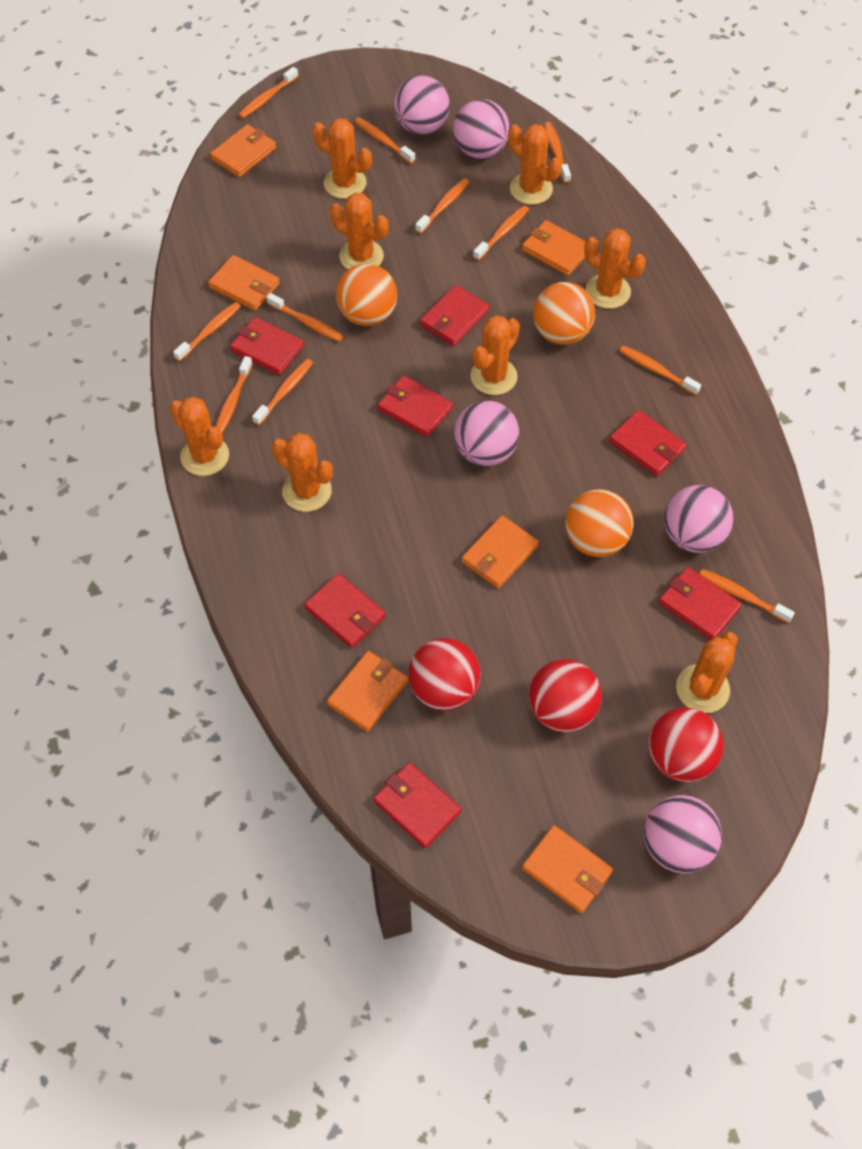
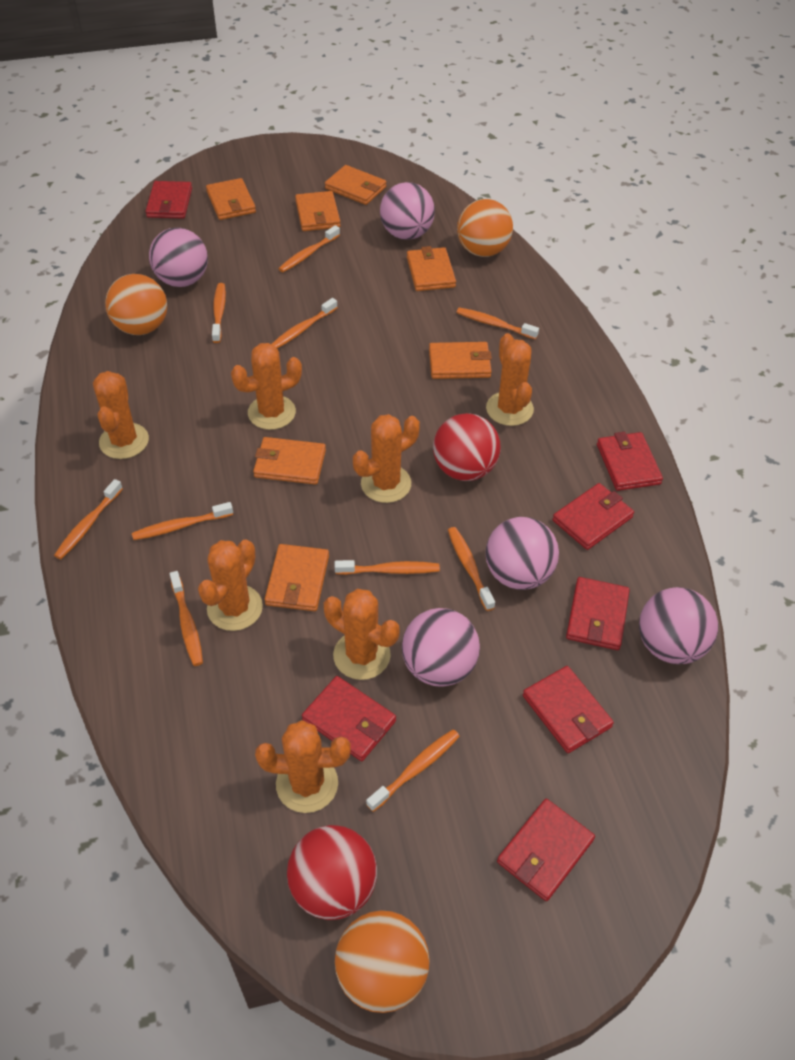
orange cactus: [170,397,229,476] [272,433,333,512] [312,118,372,199] [330,192,389,269] [471,315,520,395] [508,124,562,205] [584,228,646,309] [676,632,738,713] = 8 -> [93,371,149,459] [198,540,263,631] [231,343,302,430] [255,720,351,813] [324,589,400,680] [353,414,420,503] [486,333,534,426] = 7
orange toothbrush: [173,302,241,362] [215,356,253,433] [238,67,298,118] [252,359,313,425] [267,293,343,342] [355,117,416,164] [415,179,469,234] [473,205,529,261] [544,122,571,183] [619,345,701,395] [700,569,795,623] = 11 -> [54,479,123,559] [132,502,233,540] [170,571,203,666] [212,283,226,343] [271,298,338,348] [279,225,340,272] [335,560,440,575] [366,729,460,812] [448,527,495,611] [456,308,539,339] = 10
orange wallet: [208,255,280,311] [210,124,276,177] [327,651,408,732] [461,515,539,588] [522,220,585,276] [522,825,613,913] = 6 -> [206,178,256,220] [253,437,326,485] [265,544,329,611] [295,191,341,231] [325,165,386,205] [407,246,456,291] [429,342,492,379] = 7
red ball: [409,638,481,710] [528,659,602,732] [648,707,724,782] = 3 -> [287,825,377,920] [433,413,501,481] = 2

